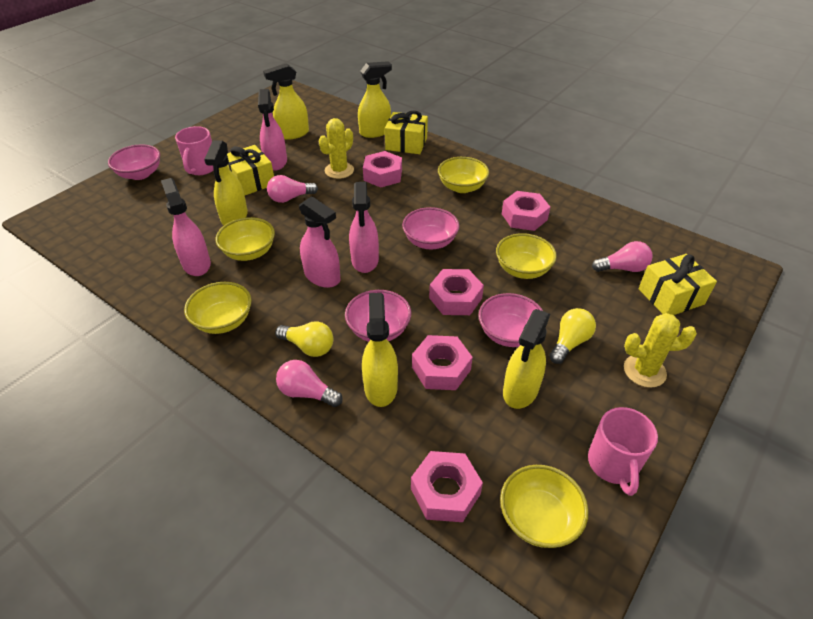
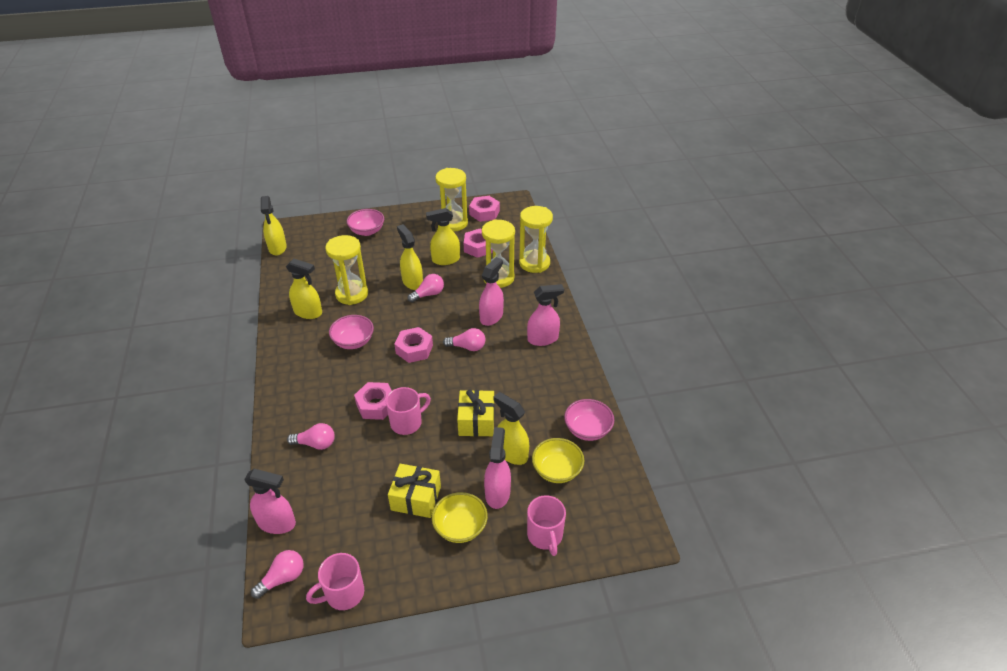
pink bowl: [108,145,160,180] [345,290,411,342] [402,207,459,249] [479,293,543,347] = 4 -> [329,315,374,349] [347,209,384,236] [564,399,614,441] = 3
pink light bulb: [267,175,318,203] [276,360,343,407] [592,241,653,272] = 3 -> [251,550,304,599] [287,423,335,450] [407,274,444,303] [443,328,485,351] = 4
pink mug: [175,126,214,175] [588,407,658,496] = 2 -> [306,553,364,610] [386,387,431,435] [527,495,566,556] = 3
pink nut: [363,151,402,188] [411,451,483,522] [412,335,473,390] [429,269,484,315] [502,191,550,231] = 5 -> [354,382,392,420] [394,327,433,363] [464,229,493,258] [469,196,500,222] = 4
yellow bowl: [184,282,252,334] [216,217,275,261] [438,157,489,193] [496,233,557,279] [500,465,589,548] = 5 -> [432,492,488,543] [532,438,585,483] = 2
yellow cactus: [319,118,354,179] [624,313,697,388] = 2 -> none = 0
yellow gift: [227,145,274,195] [385,110,428,154] [638,254,717,315] = 3 -> [388,464,441,518] [457,389,494,437] = 2
yellow hourglass: none = 0 -> [325,235,368,305] [435,168,468,232] [482,219,515,288] [519,206,553,273] = 4
yellow light bulb: [275,321,333,357] [549,308,596,364] = 2 -> none = 0

